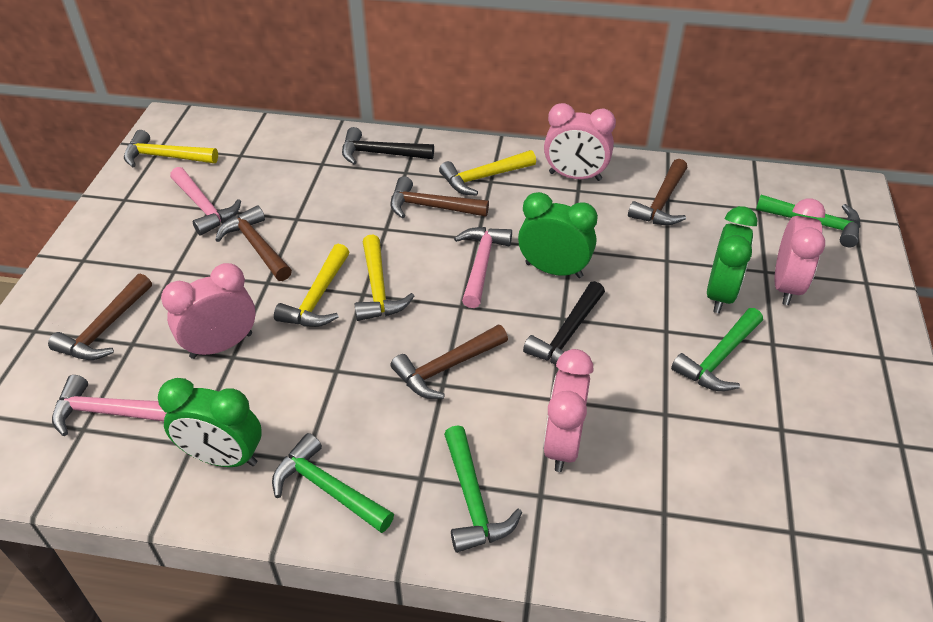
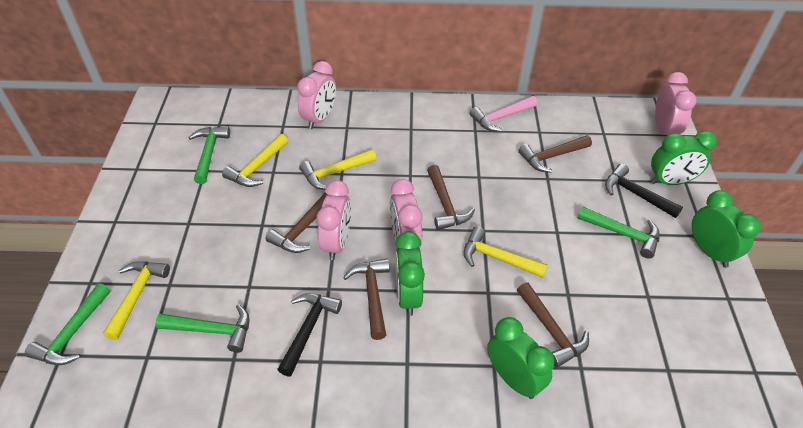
green clock: [158,378,262,467] [518,192,598,278] [707,206,757,313] = 3 -> [395,231,425,316] [487,317,554,399] [651,131,717,185] [692,190,761,268] = 4
pink hammer: [52,375,167,436] [170,167,241,236] [454,227,512,308] = 3 -> [470,96,538,132] = 1

